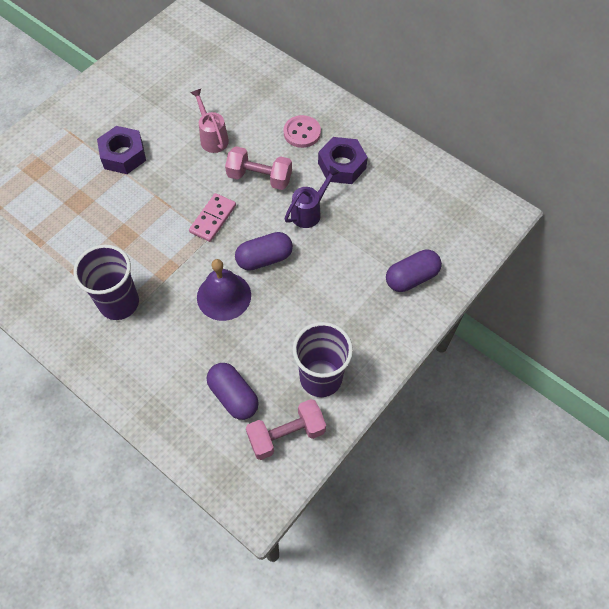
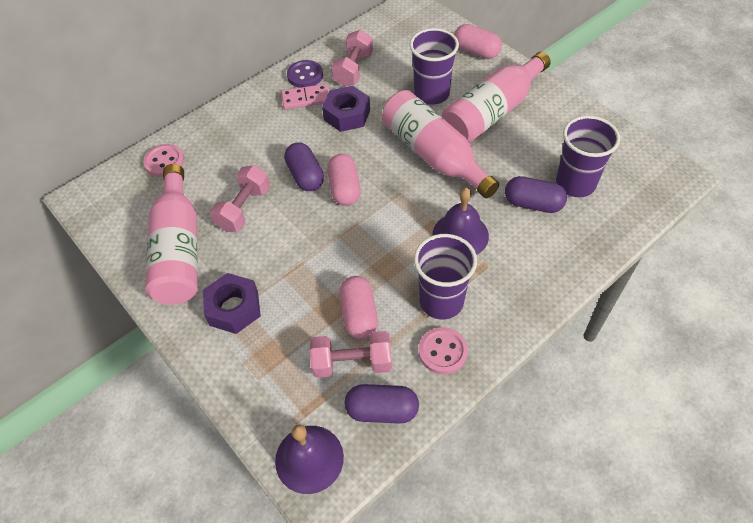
pink bottle: none = 0 -> [146,164,198,305] [382,90,499,198] [442,52,551,143] = 3
pink button: [283,115,321,148] = 1 -> [143,144,184,177] [419,327,468,374] = 2
pink capsule: none = 0 -> [327,154,361,206] [339,276,378,339] [454,24,502,59] = 3
pink dumbbell: [225,146,292,190] [246,399,326,460] = 2 -> [210,165,270,232] [310,331,392,378] [331,30,373,87] = 3
pink watering can: [190,89,229,153] = 1 -> none = 0
purple bell: [197,259,251,321] = 1 -> [275,424,344,494] [432,188,489,255] = 2
purple button: none = 0 -> [287,60,323,88] = 1
purple cup: [73,244,139,320] [293,322,353,397] = 2 -> [409,28,459,105] [414,234,477,319] [556,116,620,197] = 3
purple watering can: [284,166,340,228] = 1 -> none = 0

